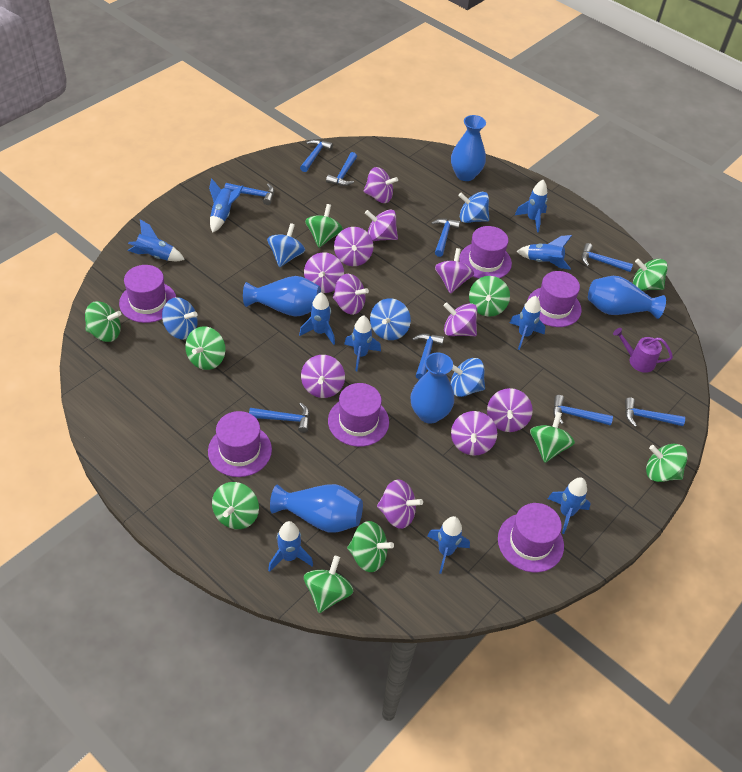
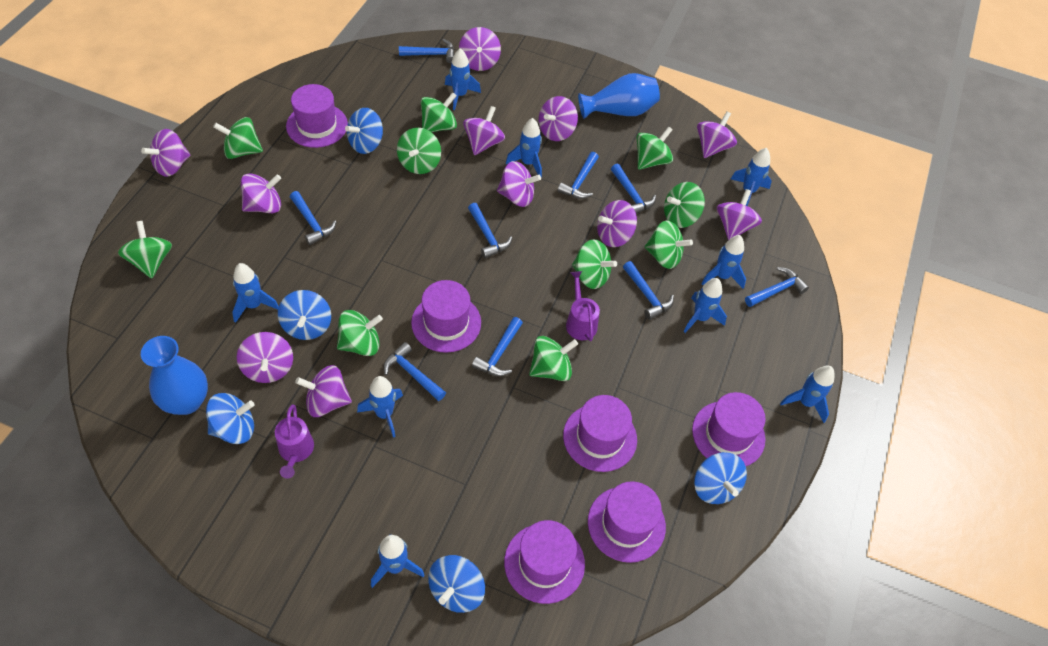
blue rocket: [128,219,185,261] [209,179,244,233] [268,521,313,572] [299,292,335,345] [344,315,381,371] [427,516,470,574] [510,296,545,350] [515,180,548,233] [517,235,572,270] [548,477,591,534] = 10 -> [232,263,279,323] [357,376,403,438] [371,534,424,588] [445,48,481,110] [506,118,542,178] [684,278,727,333] [701,235,746,289] [731,148,772,206] [780,366,835,423] = 9
blue vase: [243,276,321,317] [270,484,363,533] [410,353,454,424] [451,115,486,181] [588,276,666,319] = 5 -> [141,336,208,415] [578,73,660,119] = 2
purple watering can: [613,328,673,373] = 1 -> [275,405,314,479] [566,271,600,341] = 2

